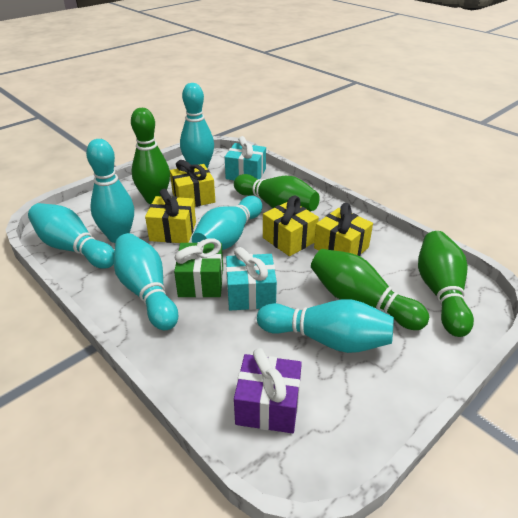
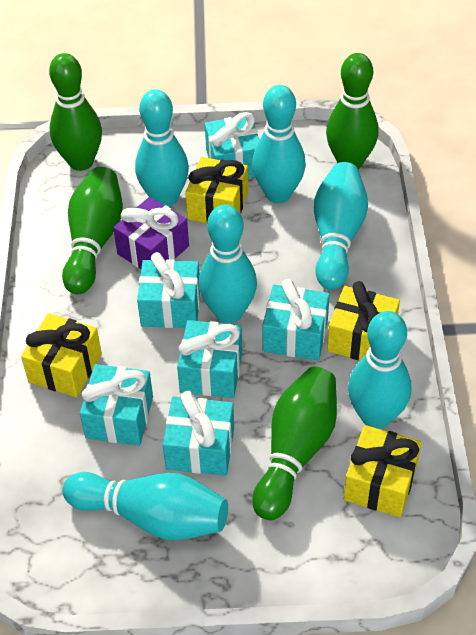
green gift: [174,238,223,298] = 1 -> none = 0
turquoise gift: [225,136,266,180] [226,247,277,311] = 2 -> [80,364,153,446] [137,252,200,328] [163,391,234,476] [177,320,242,398] [205,112,259,178] [262,279,330,360] = 6

